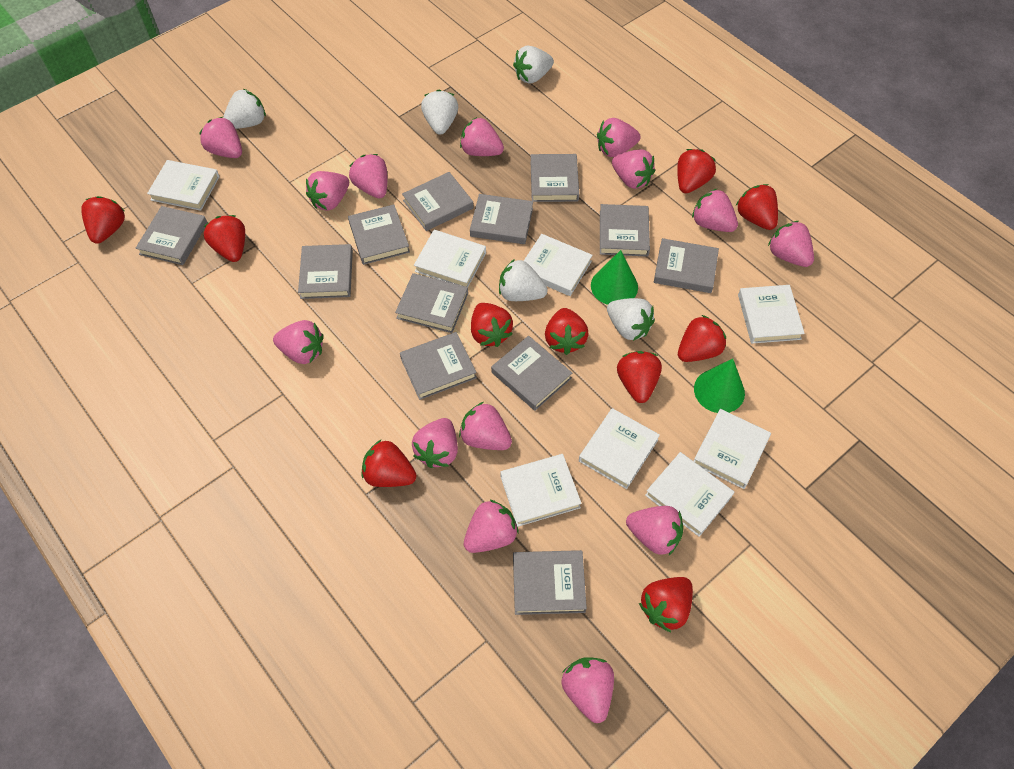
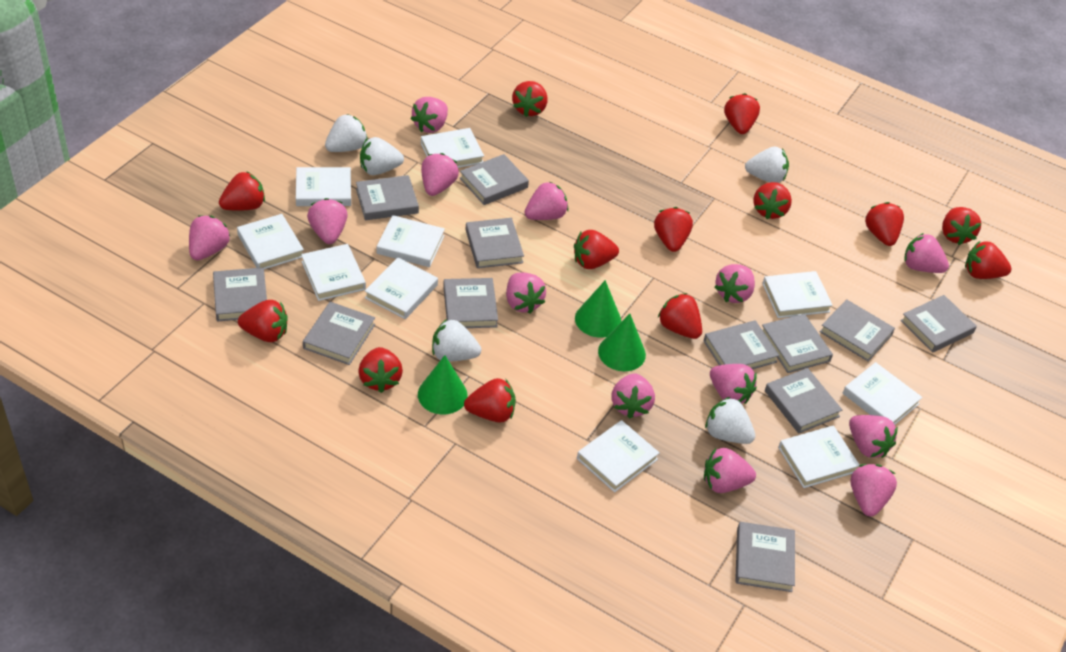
green cone: [591,250,638,305] [694,359,745,413] = 2 -> [418,355,468,415] [575,280,622,338] [598,314,646,371] = 3
pink strawberry: [199,117,242,158] [273,320,324,364] [306,171,349,211] [349,154,387,199] [412,418,458,468] [459,402,512,450] [460,117,504,156] [464,499,519,553] [561,657,614,723] [597,118,640,157] [612,149,655,189] [626,506,683,555] [692,189,738,232] [768,221,814,267] = 14 -> [189,215,230,260] [307,198,348,244] [411,97,448,133] [421,153,459,196] [506,273,546,314] [525,181,568,220] [612,373,655,419] [704,448,756,493] [710,364,757,404] [714,264,755,303] [849,415,898,458] [850,464,897,516] [904,233,949,273] = 13
red strawberry: [81,196,125,244] [204,215,245,262] [362,440,416,487] [471,303,513,347] [545,308,589,355] [617,351,662,403] [639,577,693,632] [677,149,716,193] [678,315,726,362] [736,184,778,230] = 10 -> [219,171,265,211] [238,300,288,342] [358,347,403,393] [464,378,516,423] [512,81,547,117] [574,230,619,269] [654,207,693,252] [658,293,702,339] [724,93,760,134] [753,182,792,219] [865,202,904,246] [942,207,981,245] [965,241,1012,279] = 13
white book: [147,160,220,211] [414,230,486,287] [500,454,582,527] [524,234,593,296] [579,408,660,489] [645,452,734,537] [694,409,771,489] [738,285,805,344] = 8 -> [237,214,304,269] [296,167,351,206] [301,244,366,301] [365,258,438,319] [377,215,445,267] [421,128,484,168] [577,420,660,492] [762,271,833,318] [778,426,860,488] [843,362,923,425] = 10

